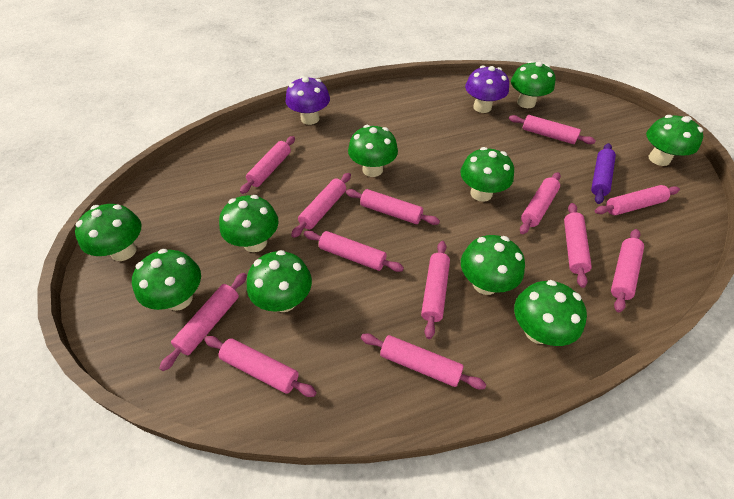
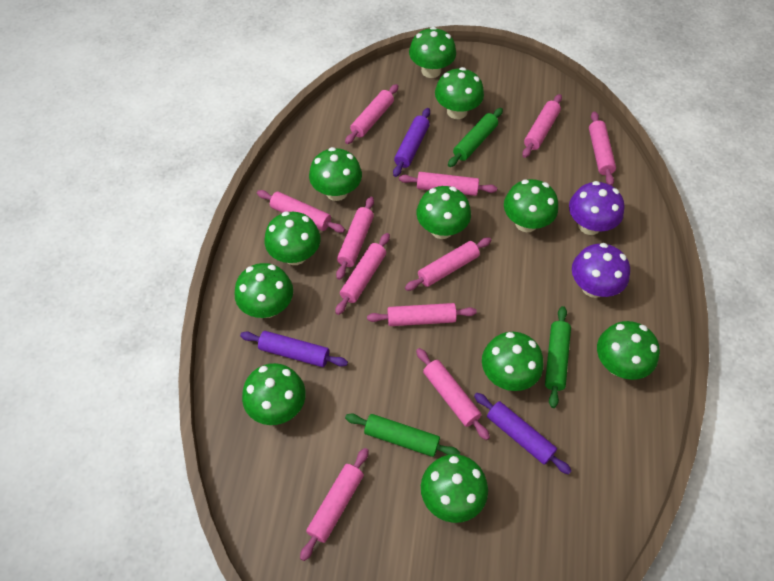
green mushroom: [75,204,141,261] [132,249,201,311] [219,195,279,252] [247,250,312,312] [348,125,398,177] [460,147,514,202] [461,235,525,295] [511,61,556,108] [514,280,587,346] [646,115,703,166] = 10 -> [235,263,293,318] [242,363,306,425] [264,211,321,265] [309,147,362,201] [409,27,456,78] [416,186,471,239] [421,454,488,523] [435,67,484,119] [482,332,543,391] [504,179,558,232] [597,321,660,380] = 11
green rolling pin: none = 0 -> [345,413,460,457] [448,108,503,167] [545,306,571,408] = 3
pink rolling pin: [159,273,247,371] [204,336,317,397] [240,136,295,194] [291,173,351,238] [304,231,404,272] [346,189,440,225] [361,334,486,389] [421,241,450,339] [509,115,596,144] [520,172,561,234] [564,203,592,288] [595,185,680,215] [611,229,644,313] = 13 -> [257,190,345,233] [300,448,369,561] [335,233,390,315] [336,197,374,280] [345,84,398,144] [367,303,477,326] [399,172,497,196] [405,237,491,291] [416,348,490,440] [522,94,562,158] [589,111,616,186] = 11
purple rolling pin: [591,143,616,204] = 1 -> [240,331,348,367] [393,108,430,177] [474,393,571,474] = 3

